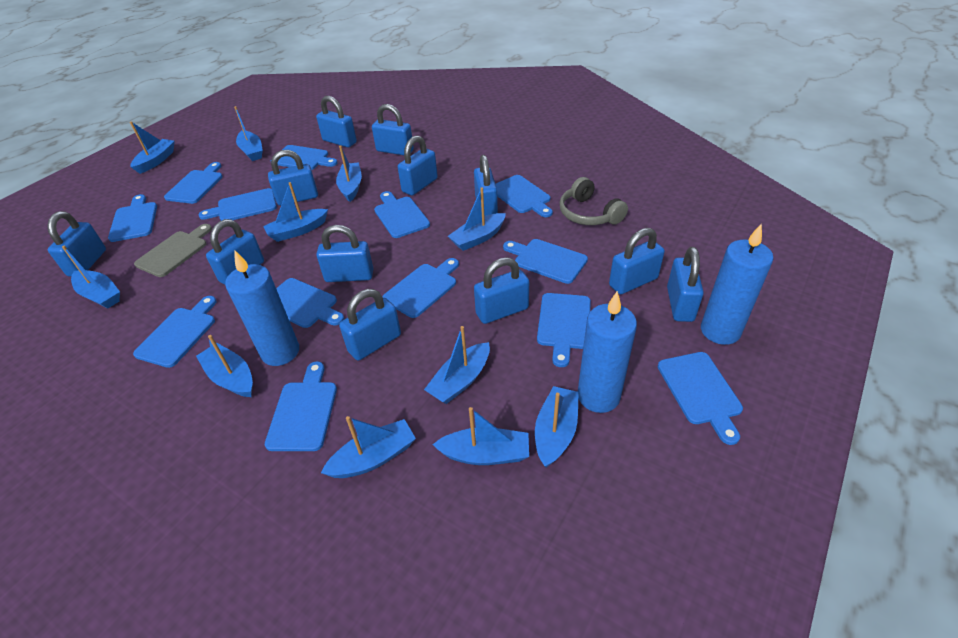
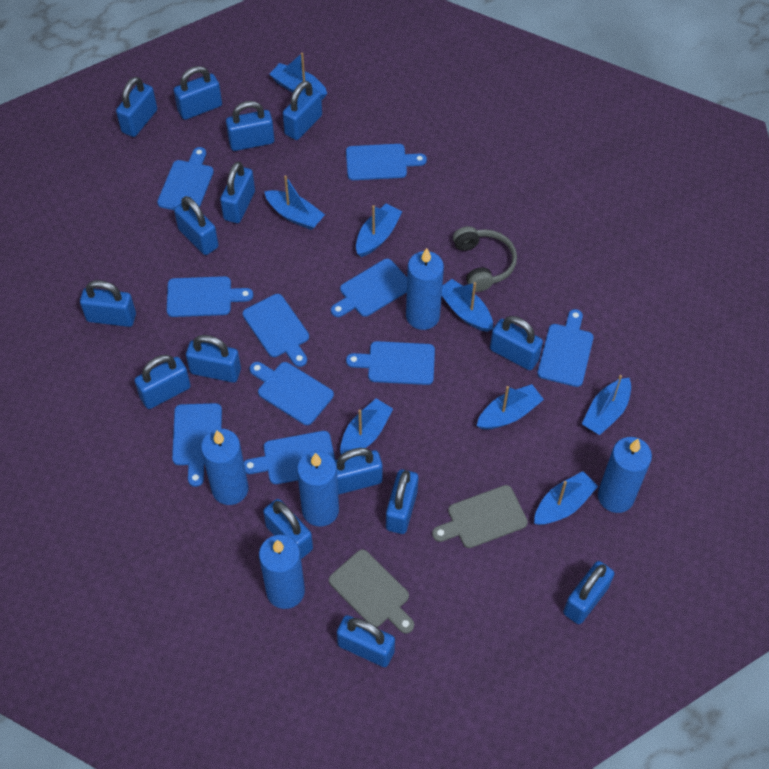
blue boat: [62,246,120,308] [130,121,175,174] [196,335,253,397] [234,106,263,161] [263,182,328,242] [321,416,416,478] [336,145,362,202] [424,326,490,404] [432,407,529,465] [448,187,506,251] [535,386,579,468] = 11 -> [264,175,325,230] [269,52,327,100] [340,398,393,455] [356,204,402,257] [442,279,493,332] [477,384,544,430] [534,471,598,525] [582,375,631,435] = 8
blue candle: [225,250,299,366] [578,291,637,413] [701,223,773,345] = 3 -> [201,429,249,505] [259,535,305,609] [297,451,339,527] [406,248,444,330] [598,437,652,513] = 5
blue cutting board: [108,194,157,242] [133,296,217,368] [164,162,223,204] [199,188,277,221] [265,361,337,451] [271,145,337,170] [276,278,344,328] [374,191,430,238] [383,258,459,318] [496,175,553,217] [503,239,588,284] [537,293,591,367] [658,352,743,445] = 13 -> [157,147,214,210] [167,276,253,317] [172,403,222,487] [243,294,309,367] [244,431,335,484] [250,362,334,425] [331,259,407,317] [346,144,427,180] [346,341,435,385] [537,309,594,387] = 10
blue padlock: [47,211,106,277] [206,219,264,285] [268,150,318,206] [316,96,357,147] [316,225,374,282] [339,289,401,361] [372,104,414,155] [398,135,438,196] [474,155,498,216] [474,257,529,324] [609,228,665,294] [667,247,704,322] = 12 -> [80,280,136,327] [116,77,157,137] [135,355,191,409] [174,66,222,120] [174,196,218,255] [186,335,241,383] [220,162,255,223] [226,101,274,151] [263,499,313,559] [283,81,322,140] [335,448,383,495] [337,615,395,667] [386,469,418,534] [490,316,543,370] [563,561,614,624] = 15
grey cutting board: [134,224,212,277] = 1 -> [329,549,414,634] [432,485,528,548] = 2

